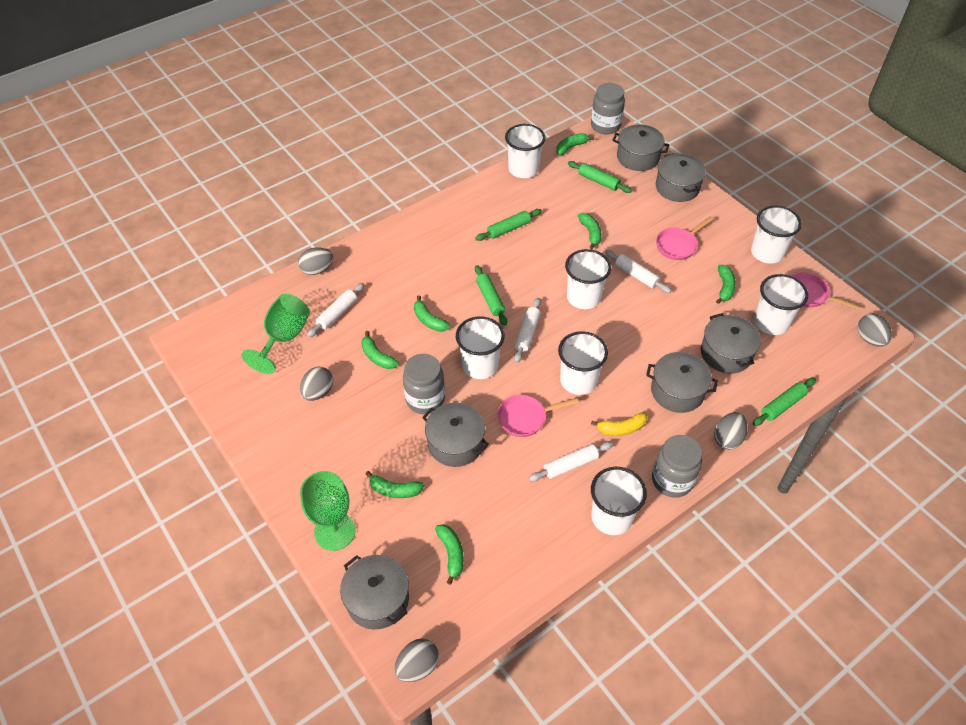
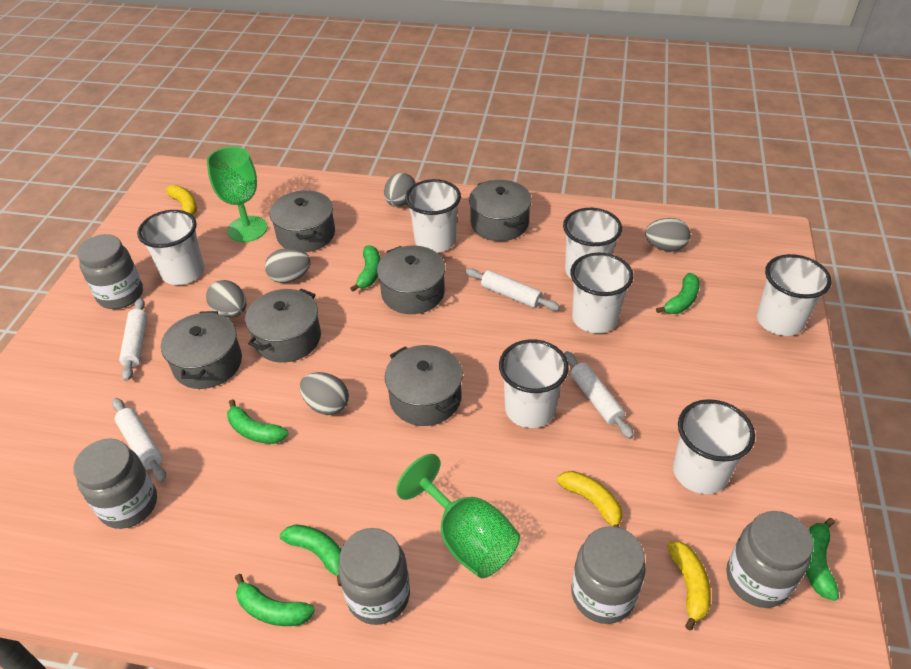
green banana: [361,331,399,369] [366,471,424,498] [414,295,450,332] [435,524,464,585] [556,133,594,155] [578,213,601,249] [716,265,736,304] = 7 -> [227,399,288,444] [235,574,315,626] [280,524,341,586] [350,245,380,292] [656,273,700,314] [806,518,839,601] = 6
green rolling pin: [475,209,542,241] [475,265,507,326] [568,161,632,193] [753,378,816,426] = 4 -> none = 0
grey jar: [403,354,445,414] [591,83,625,134] [652,435,702,498] = 3 -> [73,439,157,529] [77,234,143,309] [338,528,410,625] [571,526,646,624] [726,511,813,608] = 5
pink pan: [497,395,579,437] [656,216,714,260] [791,272,862,311] = 3 -> none = 0
yellow banana: [591,412,648,436] = 1 -> [165,185,197,215] [557,471,622,528] [667,541,711,630] = 3

